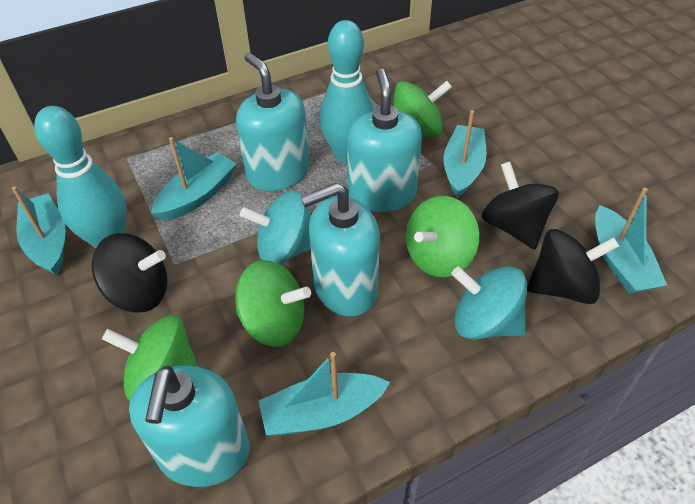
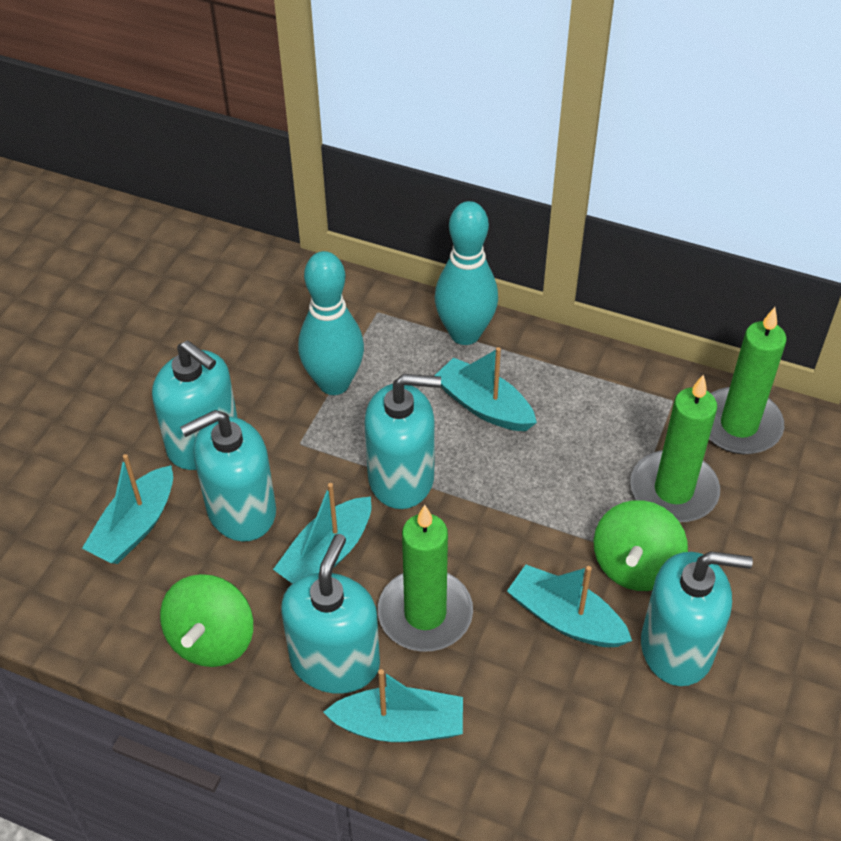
black spinning top: [92,233,167,313] [482,162,559,249] [527,229,619,304] = 3 -> none = 0
green candle: none = 0 -> [378,505,473,652] [630,374,720,522] [709,307,787,454] = 3
green spinning top: [102,315,199,401] [235,260,311,347] [393,81,452,137] [406,196,480,277] = 4 -> [160,574,253,667] [593,500,688,591] = 2
turquoise soap dispenser: [129,366,249,487] [236,53,310,192] [301,183,380,317] [347,69,422,212] = 4 -> [152,340,238,470] [180,410,276,541] [281,534,380,694] [364,374,441,509] [641,551,753,686] = 5
turquoise spinning top: [240,190,311,264] [451,266,527,340] = 2 -> none = 0

